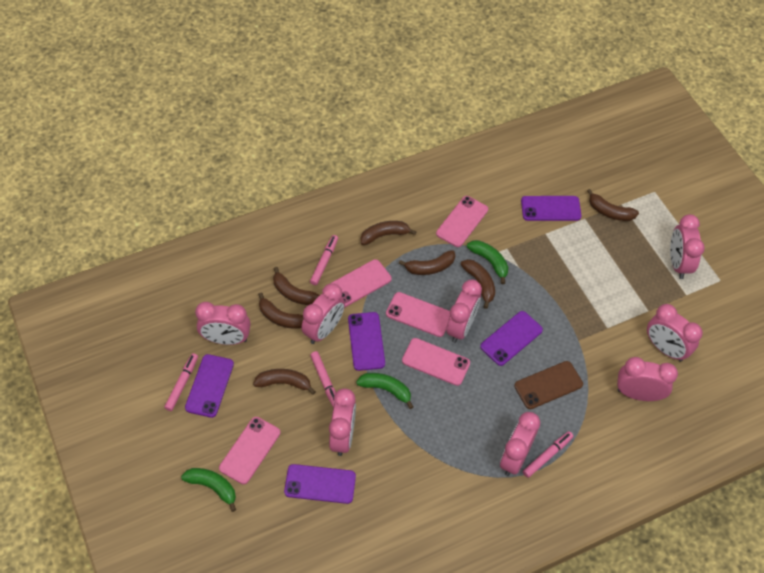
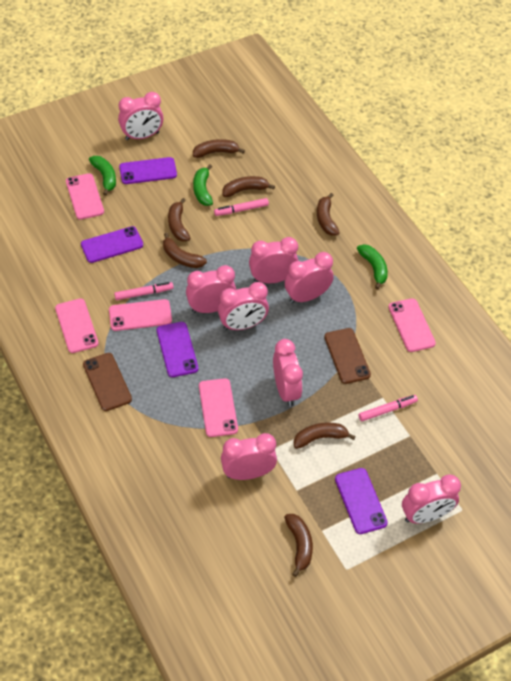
brown phone: [514,361,583,409] = 1 -> [83,353,132,411] [324,328,371,384] = 2
pink marker: [164,353,198,411] [310,235,338,285] [310,351,336,407] [523,431,573,478] = 4 -> [114,282,174,300] [214,198,269,216] [359,395,418,421] = 3
purple phone: [185,354,234,418] [284,464,356,504] [348,312,385,371] [480,311,543,366] [521,196,582,221] = 5 -> [81,226,143,263] [119,157,177,184] [157,322,198,377] [335,468,388,534] = 4

